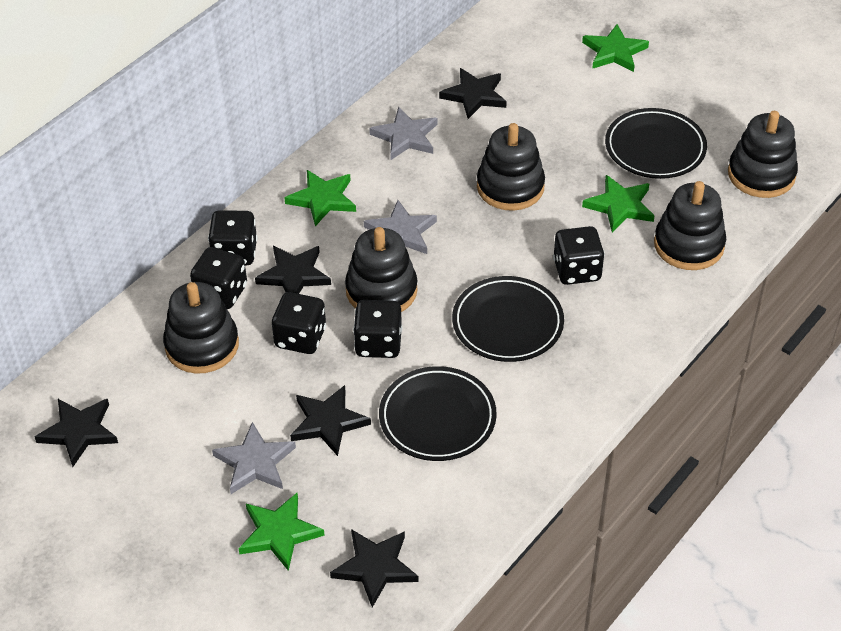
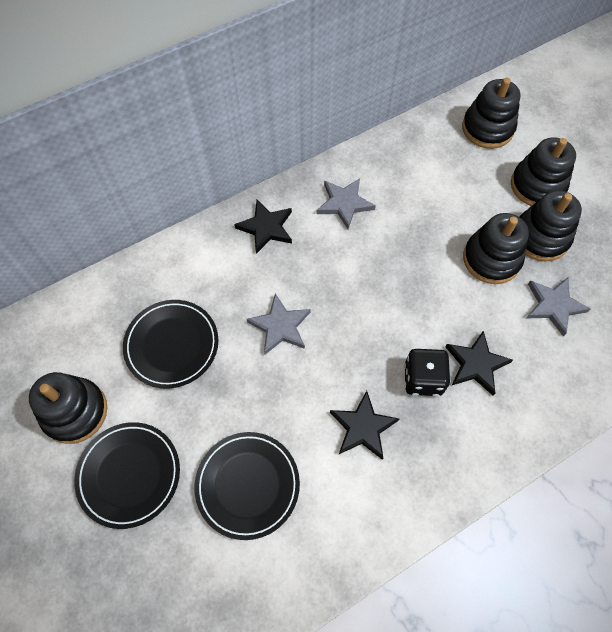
black dice: [190,247,247,309] [208,210,257,265] [272,292,326,354] [353,300,402,358] [553,226,605,285] = 5 -> [404,349,451,397] = 1
black star: [35,399,118,467] [255,246,331,294] [290,385,371,456] [330,529,419,608] [439,68,507,119] = 5 -> [234,200,292,254] [330,391,399,460] [445,330,513,395] = 3
green star: [238,493,325,571] [284,170,356,226] [582,24,649,72] [582,175,655,232] = 4 -> none = 0

